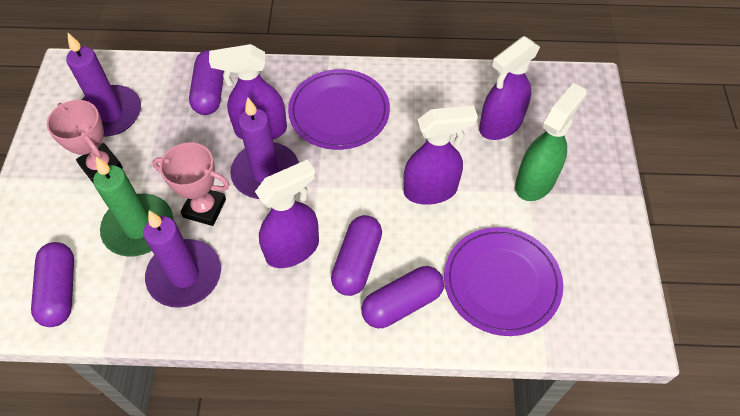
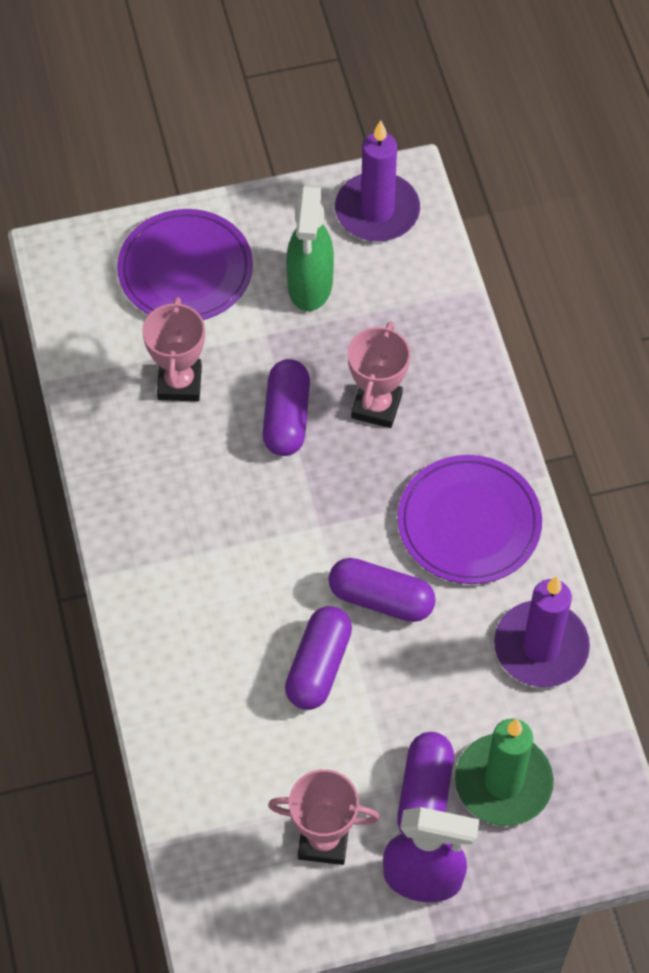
pink trophy: [47,100,123,183] [152,142,230,226] = 2 -> [142,297,205,401] [268,769,380,865] [348,322,411,428] = 3
purple candle: [66,33,141,137] [143,211,221,308] [230,98,299,199] = 3 -> [335,120,420,242] [494,576,590,687] = 2
purple spray bottle: [209,44,287,140] [255,160,319,268] [404,105,478,205] [479,36,540,140] = 4 -> [383,807,480,902] = 1

